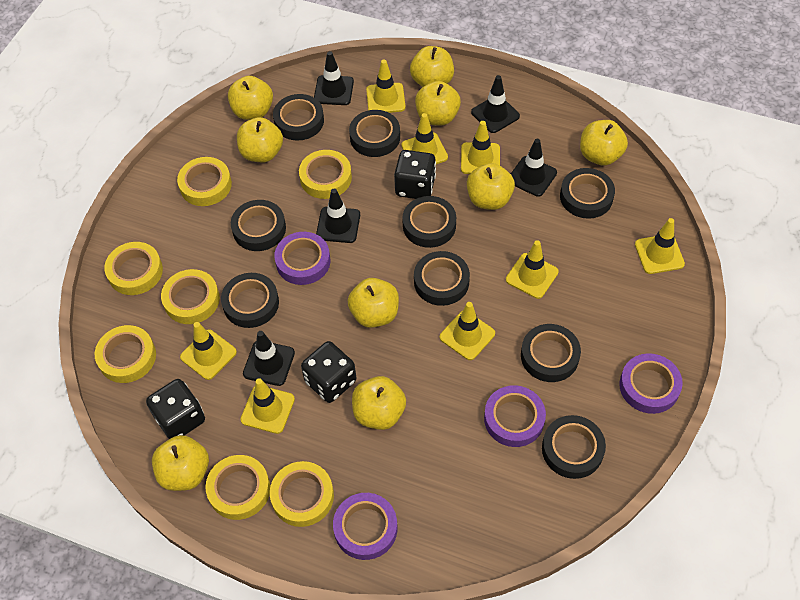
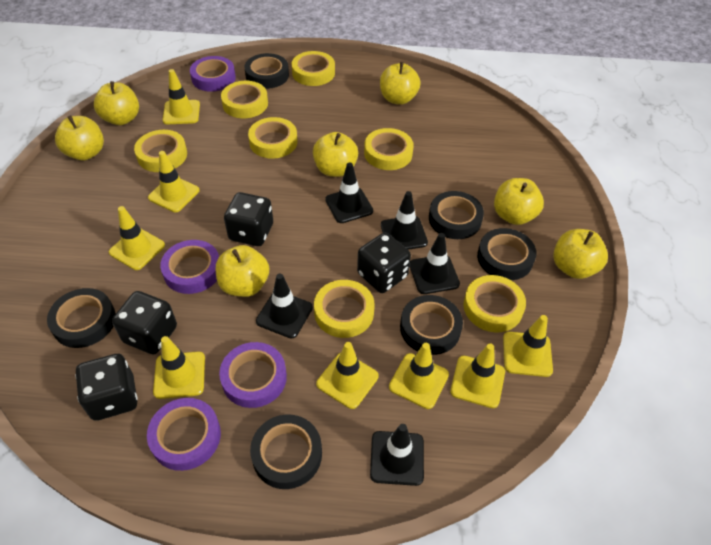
black dice: [146,379,205,439] [301,341,356,403] [394,150,436,199] = 3 -> [75,354,138,421] [112,291,177,354] [224,192,273,246] [357,233,411,293] = 4
black tape: [221,273,279,328] [231,200,286,251] [273,94,324,141] [349,110,400,157] [402,196,456,248] [414,251,470,306] [521,324,581,382] [542,415,606,479] [560,168,615,219] = 9 -> [47,288,116,348] [244,53,289,89] [250,414,322,489] [400,295,463,355] [429,191,484,239] [477,228,536,280] = 6
yellow apple: [152,435,209,491] [228,76,273,120] [237,117,283,162] [348,278,399,328] [352,376,406,430] [410,46,454,87] [415,81,461,126] [467,163,515,210] [580,120,628,166] = 9 -> [55,115,104,160] [94,81,139,125] [216,245,269,297] [313,132,358,177] [380,62,421,105] [494,178,544,225] [553,229,608,279] = 7

